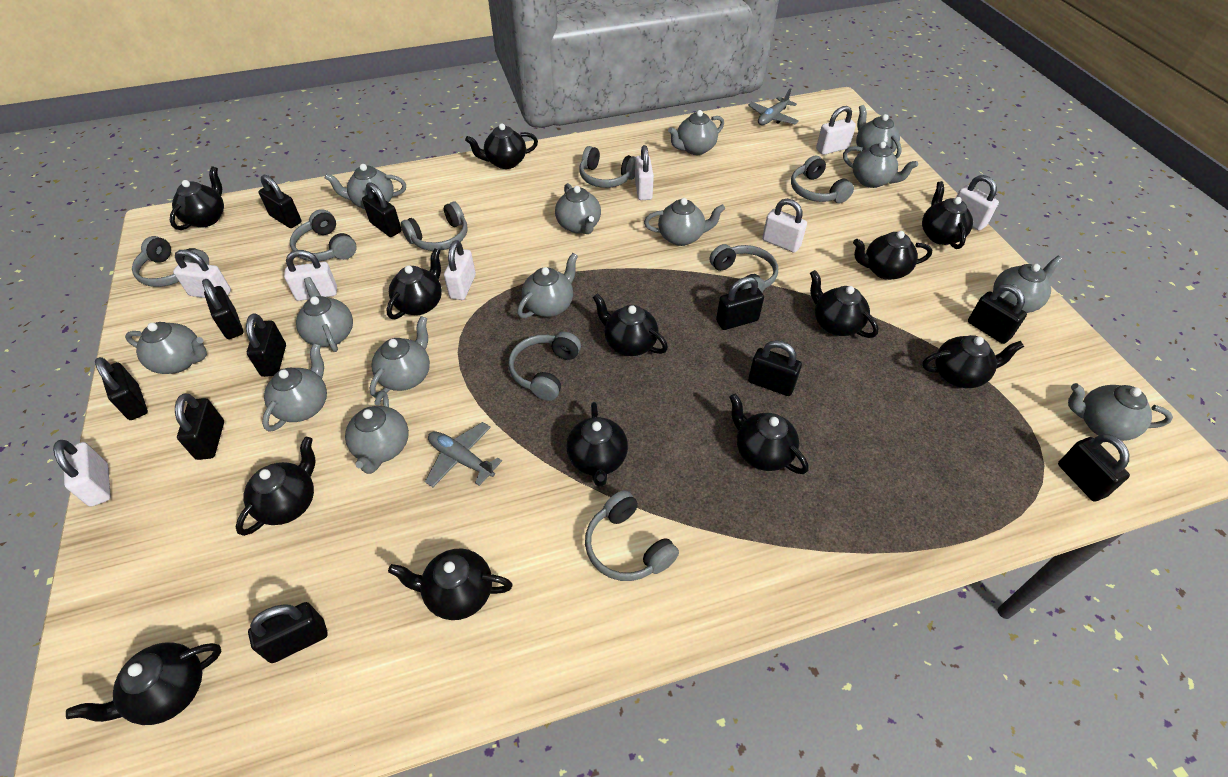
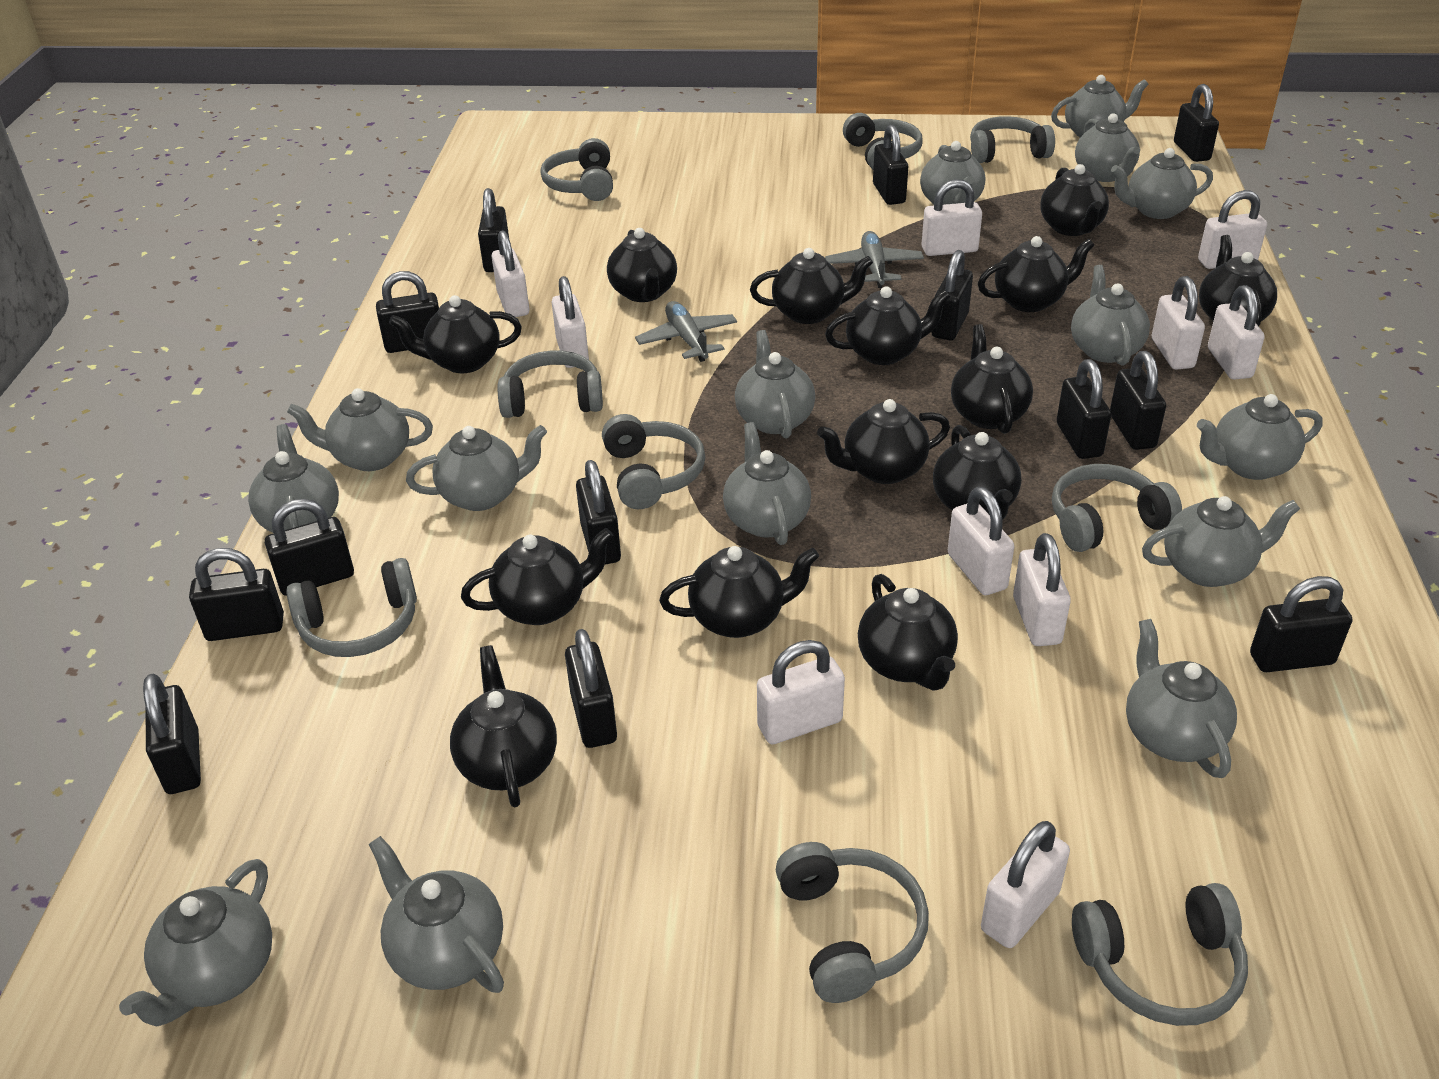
black padlock: [95,357,148,420] [175,393,224,460] [202,279,243,339] [246,314,286,377] [248,602,328,663] [259,175,302,228] [362,182,402,237] [716,277,764,330] [748,340,802,396] [968,284,1027,344] [1058,434,1130,502] = 11 -> [143,674,201,794] [189,548,284,641] [265,499,354,596] [376,271,439,353] [478,188,509,272] [565,629,617,748] [576,460,621,564] [873,125,908,205] [932,250,973,340] [1057,359,1111,459] [1110,351,1166,450] [1174,84,1219,162] [1250,576,1352,672] = 13
black teapot: [66,642,222,725] [170,166,224,230] [236,437,316,536] [386,248,442,319] [388,548,513,620] [465,123,538,169] [566,402,628,487] [592,293,668,356] [729,394,808,474] [810,270,878,338] [853,231,932,280] [922,181,973,249] [922,335,1024,388] = 13 -> [389,295,522,373] [450,645,557,808] [461,528,613,625] [607,228,677,302] [659,546,819,638] [750,248,873,324] [817,399,950,484] [825,286,950,365] [858,574,958,691] [933,425,1021,520] [951,324,1033,434] [978,236,1094,312] [1040,164,1109,236] [1199,235,1277,326] = 14
grey headphones: [132,236,209,287] [290,209,357,261] [401,201,468,251] [508,332,581,401] [579,146,636,188] [585,490,679,581] [710,244,778,292] [791,155,854,203] = 8 -> [286,558,417,657] [498,351,603,418] [540,138,613,201] [602,414,705,509] [776,842,929,1003] [843,113,923,169] [970,116,1055,163] [1052,464,1182,552] [1072,883,1248,1026] = 9
grey teapot: [125,322,207,374] [262,343,327,432] [296,277,353,352] [325,164,406,209] [345,391,409,474] [370,316,430,397] [517,253,578,318] [555,183,601,234] [644,198,725,246] [668,110,724,155] [843,142,918,188] [856,105,902,158] [993,256,1063,313] [1068,383,1173,441] = 14 -> [119,859,272,1027] [248,424,339,532] [287,388,433,471] [369,836,504,993] [406,425,547,511] [723,422,811,545] [735,330,815,439] [920,141,985,205] [1051,75,1149,137] [1071,265,1150,365] [1075,113,1140,182] [1111,148,1213,219] [1126,619,1237,778] [1142,496,1300,587] [1197,394,1323,480] = 15
white padlock: [53,440,111,507] [173,250,231,298] [284,250,337,301] [444,240,476,300] [635,145,654,200] [762,199,807,253] [816,106,856,155] [956,175,999,231] = 8 -> [491,230,530,317] [552,276,589,368] [757,640,845,744] [921,179,982,256] [948,487,1014,595] [981,821,1070,948] [1013,533,1071,646] [1152,276,1205,370] [1198,190,1267,269] [1208,285,1265,380] = 10

